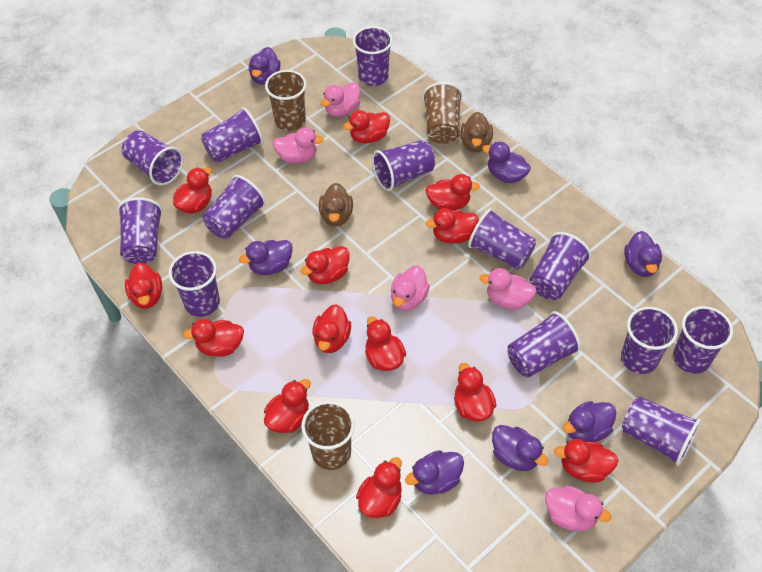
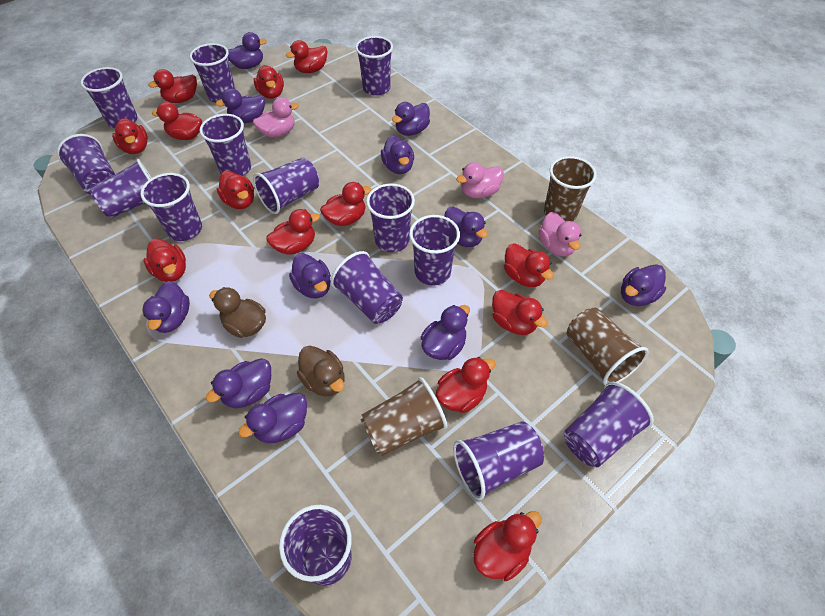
pink duck: [273,127,324,163] [321,82,360,117] [391,266,430,311] [479,268,537,310] [545,486,611,531] = 5 -> [253,97,299,138] [456,162,504,198] [539,212,581,256] = 3
purple cup: [118,197,163,264] [122,130,183,186] [169,251,220,317] [201,107,264,163] [202,175,266,239] [353,26,393,86] [372,140,435,191] [468,209,536,270] [507,311,581,378] [529,232,591,300] [621,307,678,374] [622,397,701,466] [673,306,733,374] = 13 -> [57,134,115,195] [81,67,138,128] [90,159,152,218] [141,173,202,241] [190,43,236,103] [200,114,251,176] [253,157,319,214] [279,505,352,586] [331,251,403,324] [355,36,393,96] [366,183,415,252] [409,215,460,285] [453,422,544,500] [564,382,654,467] = 14
purple duck: [239,240,293,275] [249,47,280,85] [405,450,464,495] [482,142,531,183] [492,425,548,471] [562,401,617,442] [624,231,662,277] = 7 -> [142,281,190,333] [206,358,271,408] [216,88,265,123] [228,32,267,69] [238,393,307,443] [289,253,331,298] [381,135,414,174] [392,102,430,136] [421,305,470,360] [444,207,488,247] [621,264,666,306] = 11

